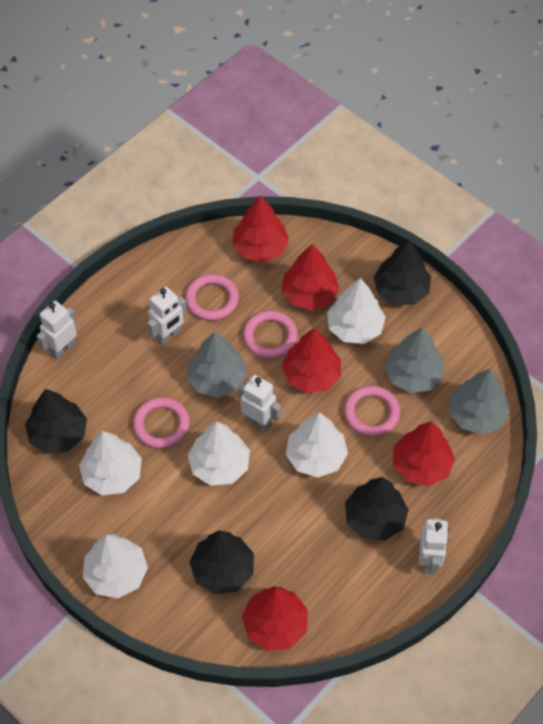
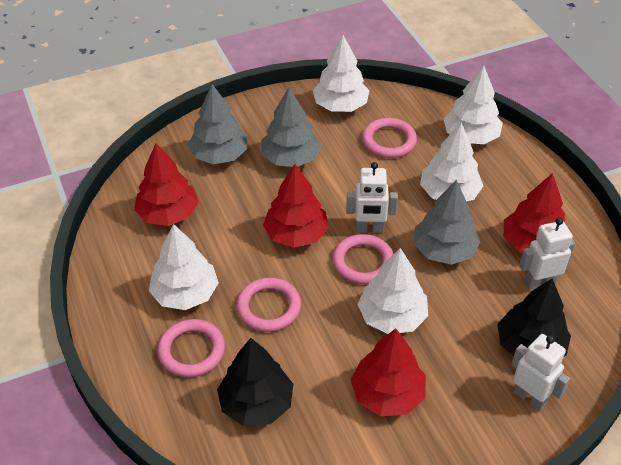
black tree: [25,389,87,454] [189,530,254,594] [345,477,409,541] [373,240,431,305] = 4 -> [217,338,293,426] [497,278,571,357] = 2
red tree: [233,196,289,263] [242,586,308,651] [281,244,339,310] [282,327,341,393] [393,421,455,486] = 5 -> [134,143,199,226] [263,164,329,248] [351,328,426,416] [504,173,565,253] = 4
white robot: [37,301,77,360] [147,287,187,345] [238,375,281,431] [419,518,449,574] = 4 -> [346,162,398,233] [511,334,570,411] [519,217,575,291] = 3

